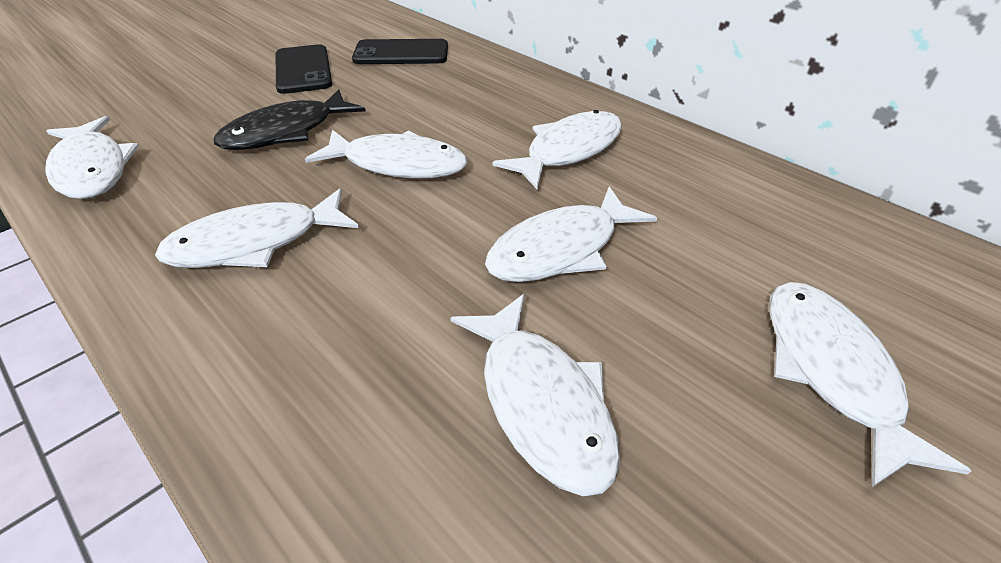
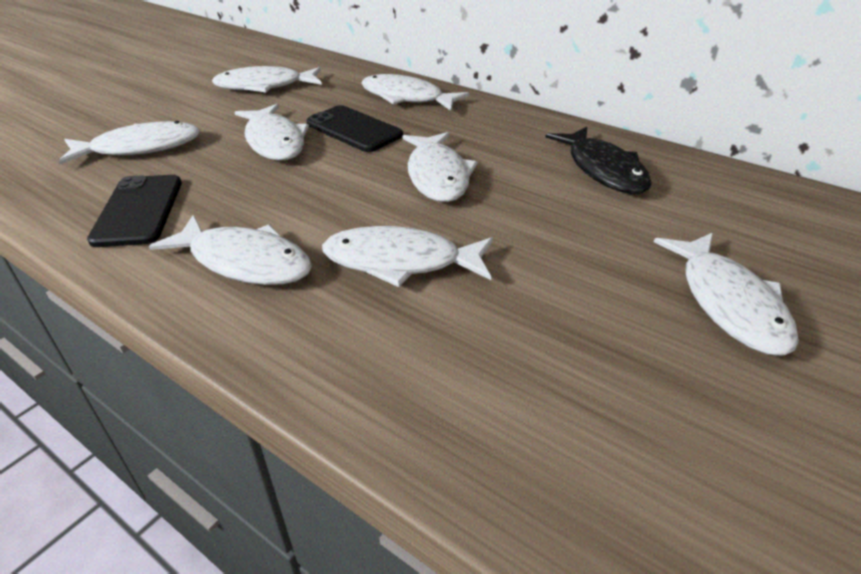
white fish: [45,116,139,199] [155,188,359,268] [305,130,467,178] [450,294,620,496] [485,186,657,282] [492,110,622,189] [769,282,971,487] = 7 -> [58,121,201,165] [149,215,312,285] [212,66,322,92] [235,104,309,161] [322,226,493,287] [361,74,470,111] [402,132,478,202] [654,233,799,356] = 8

